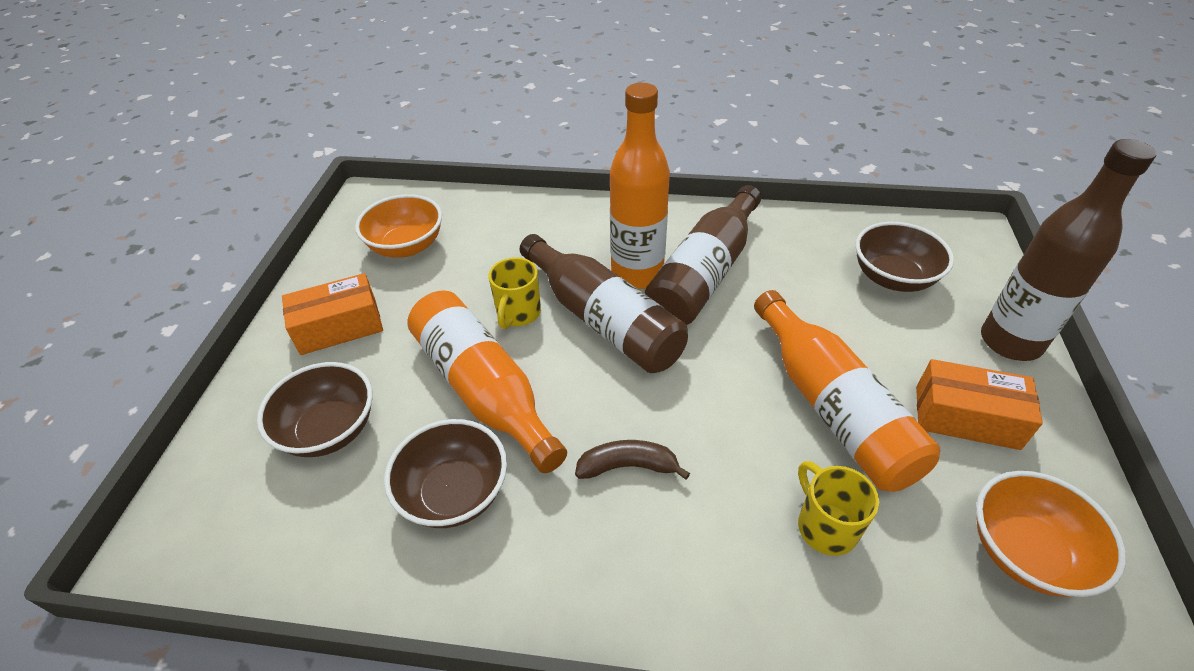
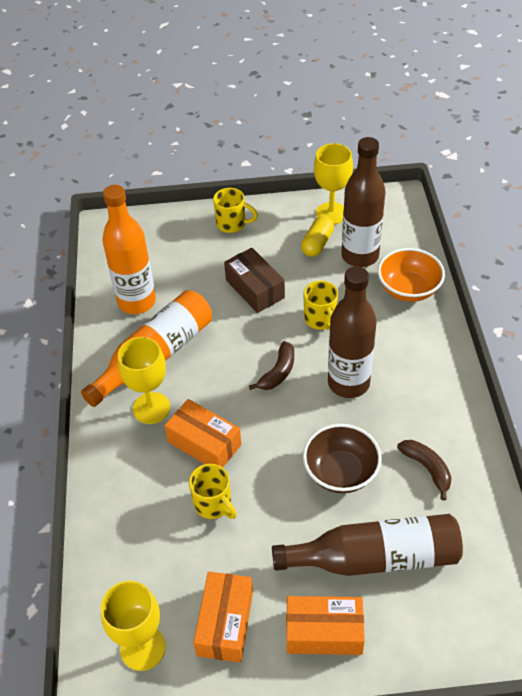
brown banana: [575,440,690,479] = 1 -> [249,341,294,390] [397,440,451,500] = 2
brown bowl: [257,362,373,457] [384,419,507,528] [856,222,954,292] = 3 -> [303,424,382,493] = 1
brown box: none = 0 -> [224,248,285,313] = 1
orange bottle: [407,290,567,473] [610,83,670,289] [754,290,940,492] = 3 -> [81,290,212,407] [102,185,156,314] = 2
orange bowl: [355,194,442,258] [976,471,1126,597] = 2 -> [378,248,445,302] = 1
orange box: [282,273,383,355] [916,359,1043,450] = 2 -> [164,399,241,468] [193,572,253,662] [286,596,365,655] = 3
yellow capsule: none = 0 -> [301,216,334,257] = 1
yellow goblet: none = 0 -> [100,581,166,671] [118,337,170,424] [314,143,353,224] = 3
yellow mug: [488,257,541,329] [798,461,879,556] = 2 -> [189,464,237,519] [213,188,258,233] [303,281,338,330] = 3

